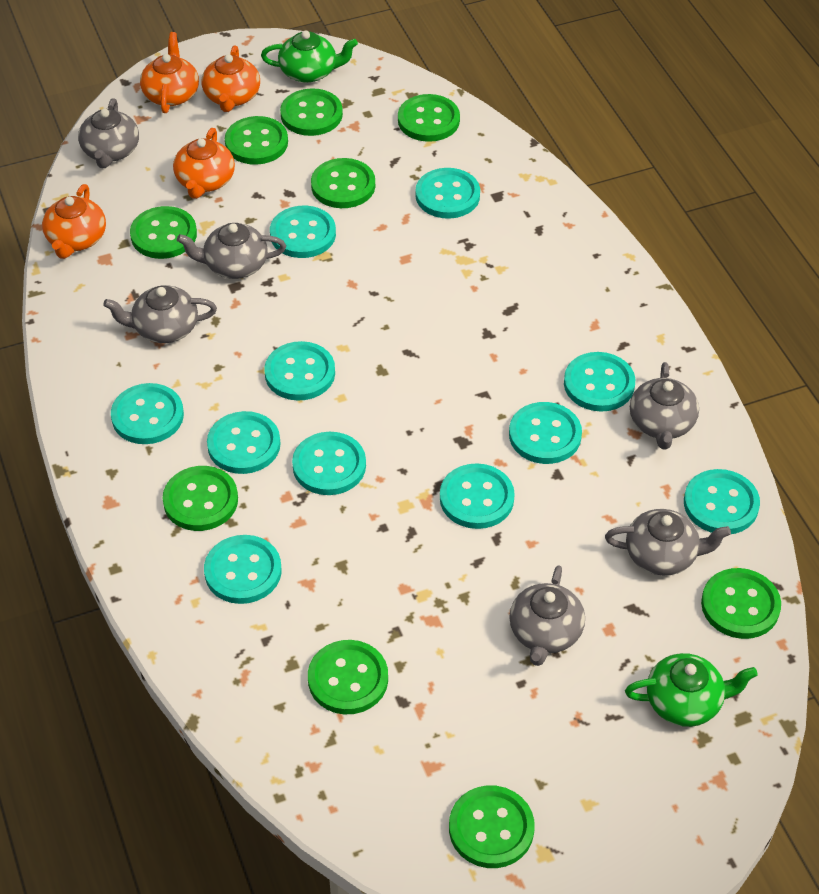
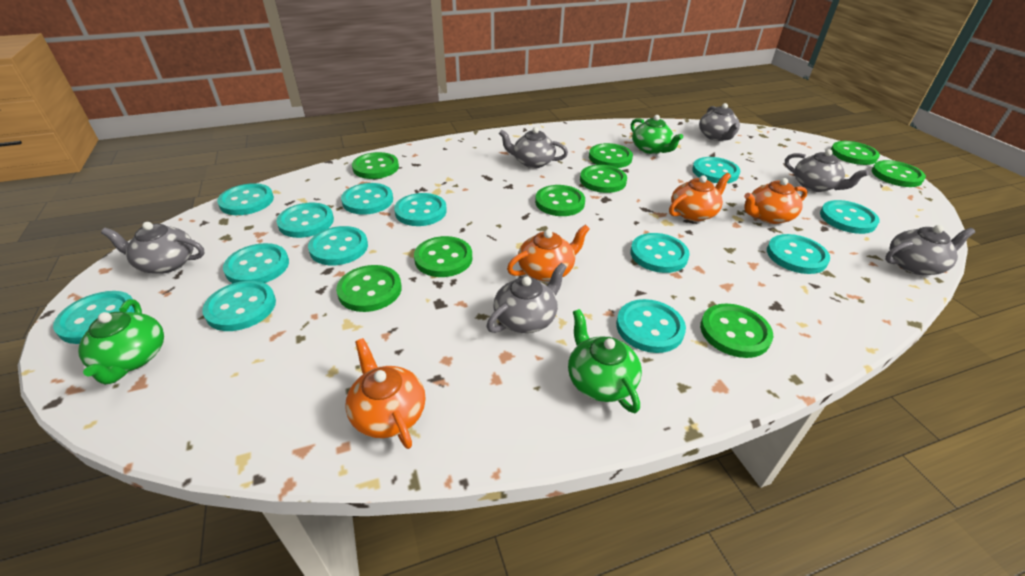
green teapot: [261,30,358,83] [625,653,758,727] = 2 -> [78,299,164,385] [568,309,642,413] [631,115,683,154] = 3
turquoise button: [111,383,184,444] [204,535,282,604] [207,411,281,474] [264,341,335,401] [270,205,336,258] [292,432,366,495] [415,168,480,219] [440,463,515,529] [509,402,582,464] [564,352,635,412] [684,469,760,534] = 11 -> [53,291,134,344] [202,281,276,331] [217,183,274,215] [223,243,289,283] [276,203,334,238] [308,226,368,265] [341,183,393,215] [394,193,447,226] [616,299,686,353] [630,233,690,273] [692,157,741,183] [767,234,830,274] [820,200,880,234] = 13

